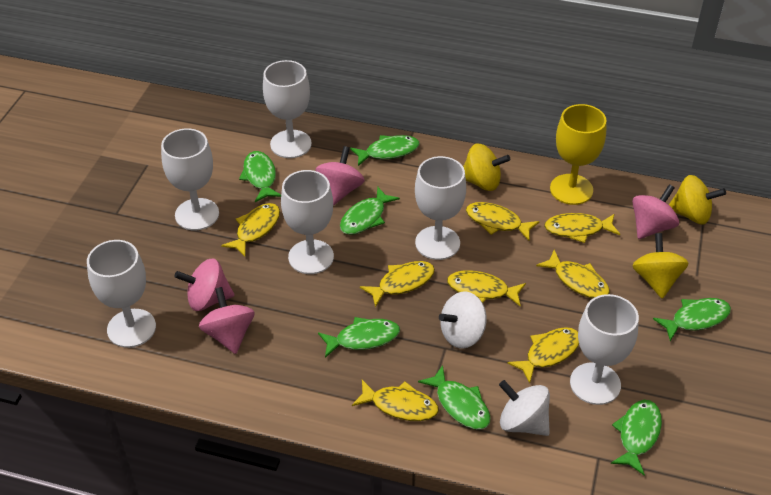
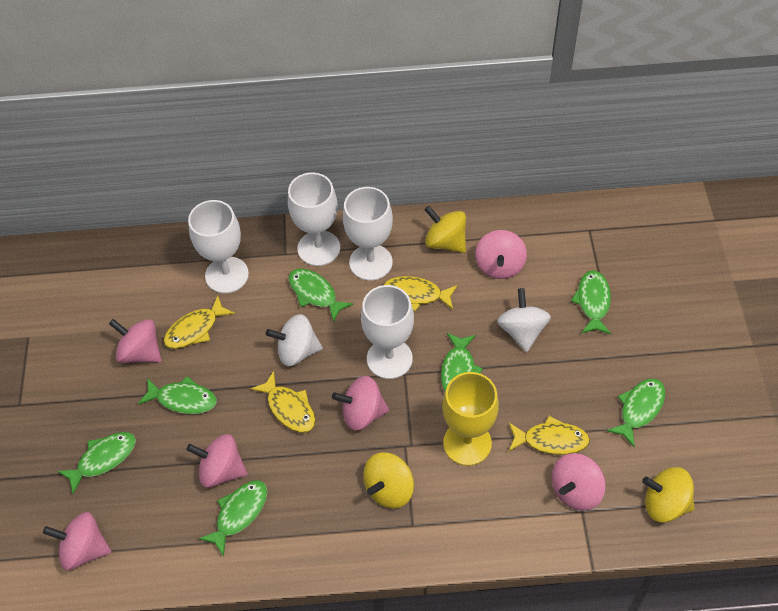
pink spinning top: [174,259,234,311] [199,287,255,354] [315,146,365,205] [632,184,679,239] = 4 -> [43,512,111,570] [109,319,161,363] [186,434,248,488] [332,376,389,431] [475,230,527,279] [552,453,606,511] = 6
white goblet: [87,240,156,348] [161,128,219,230] [263,60,312,158] [281,170,334,274] [415,156,466,260] [570,294,639,405] = 6 -> [188,200,249,293] [288,172,340,266] [343,187,393,281] [361,285,414,379] = 4
yellow fish: [221,203,280,257] [352,380,439,421] [360,261,435,307] [447,270,526,307] [466,202,540,240] [507,327,579,383] [536,250,610,298] [544,213,620,243] = 8 -> [164,296,235,349] [250,371,316,433] [384,276,458,312] [509,416,590,455] = 4

